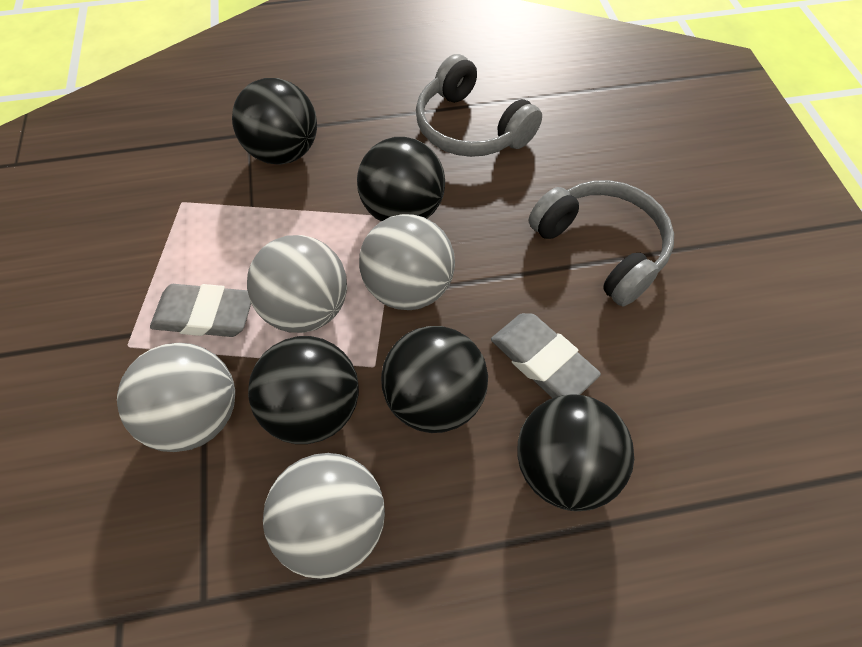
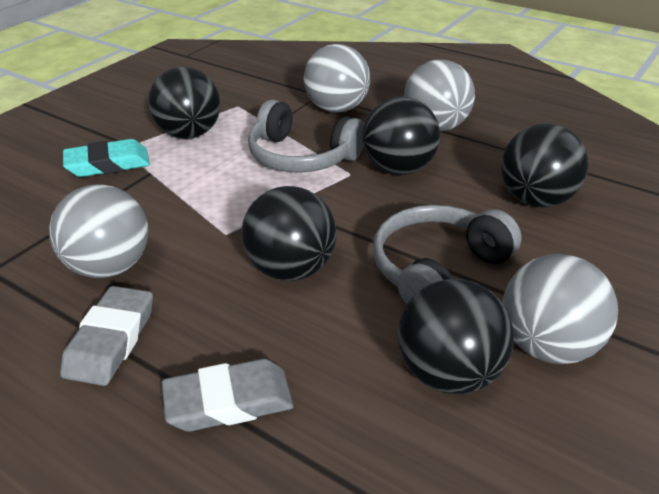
turquoise eraser: none = 0 -> [63,139,150,177] = 1

